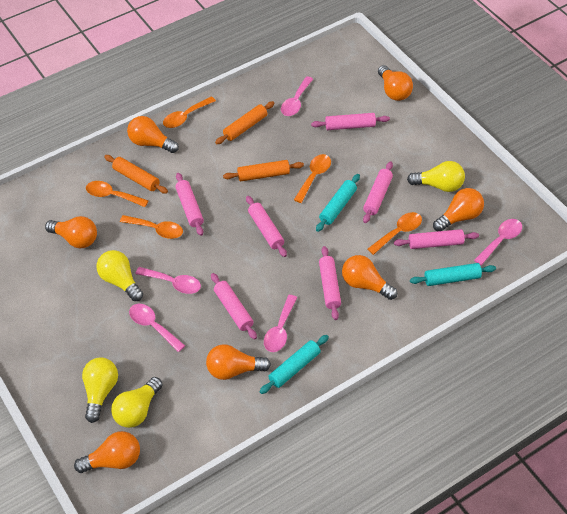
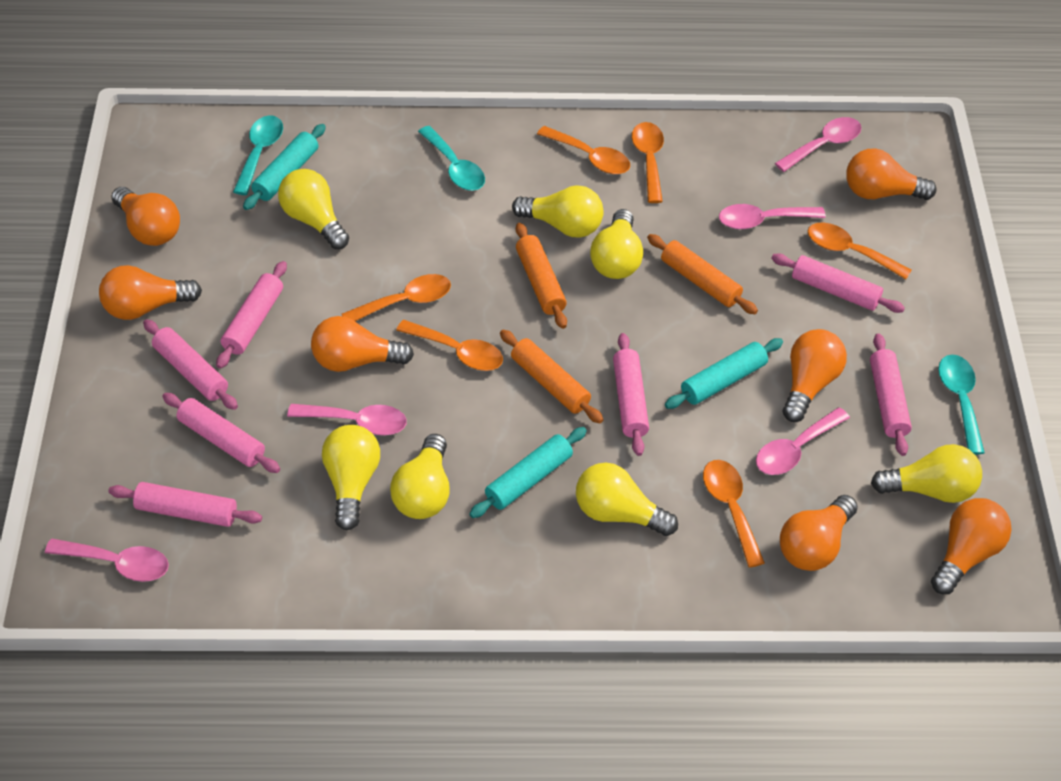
orange spoon: [86,181,149,207] [120,215,183,239] [163,96,216,128] [294,154,331,203] [368,212,422,255] = 5 -> [342,274,451,321] [396,320,503,371] [537,126,630,174] [632,122,664,203] [703,460,765,568] [808,223,912,279] = 6
turquoise spoon: none = 0 -> [233,116,283,195] [418,126,485,191] [938,355,985,455] = 3
yellow light bulb: [82,357,118,423] [97,250,143,301] [111,377,163,428] [407,161,465,192] = 4 -> [278,169,349,249] [322,425,380,530] [390,434,450,519] [512,185,603,238] [576,463,678,536] [590,209,643,279] [871,444,982,503] = 7

